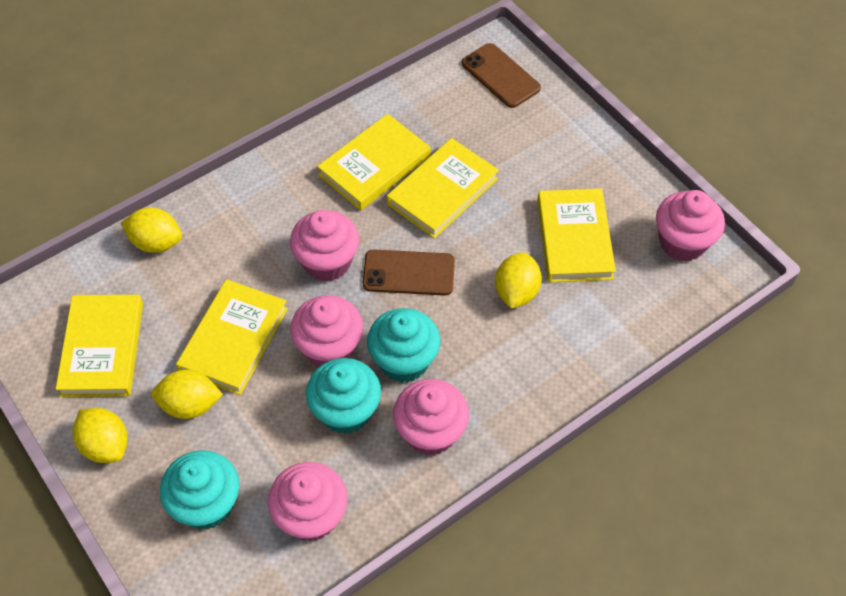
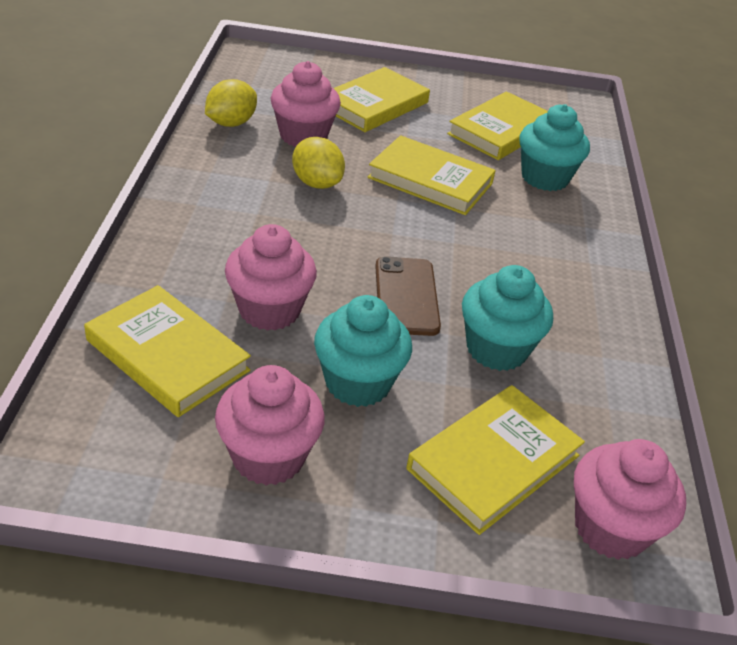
brown phone: [363,249,455,296] [462,43,541,108] = 2 -> [375,256,441,336] = 1
pink cupcake: [268,462,348,542] [290,210,359,282] [290,295,363,367] [393,379,469,456] [656,190,725,262] = 5 -> [215,365,325,485] [225,224,317,331] [271,61,341,147] [574,439,686,560] = 4
yellow lemon: [73,408,128,463] [121,207,182,253] [151,369,223,419] [495,252,542,309] = 4 -> [205,79,257,127] [292,137,345,189] = 2

